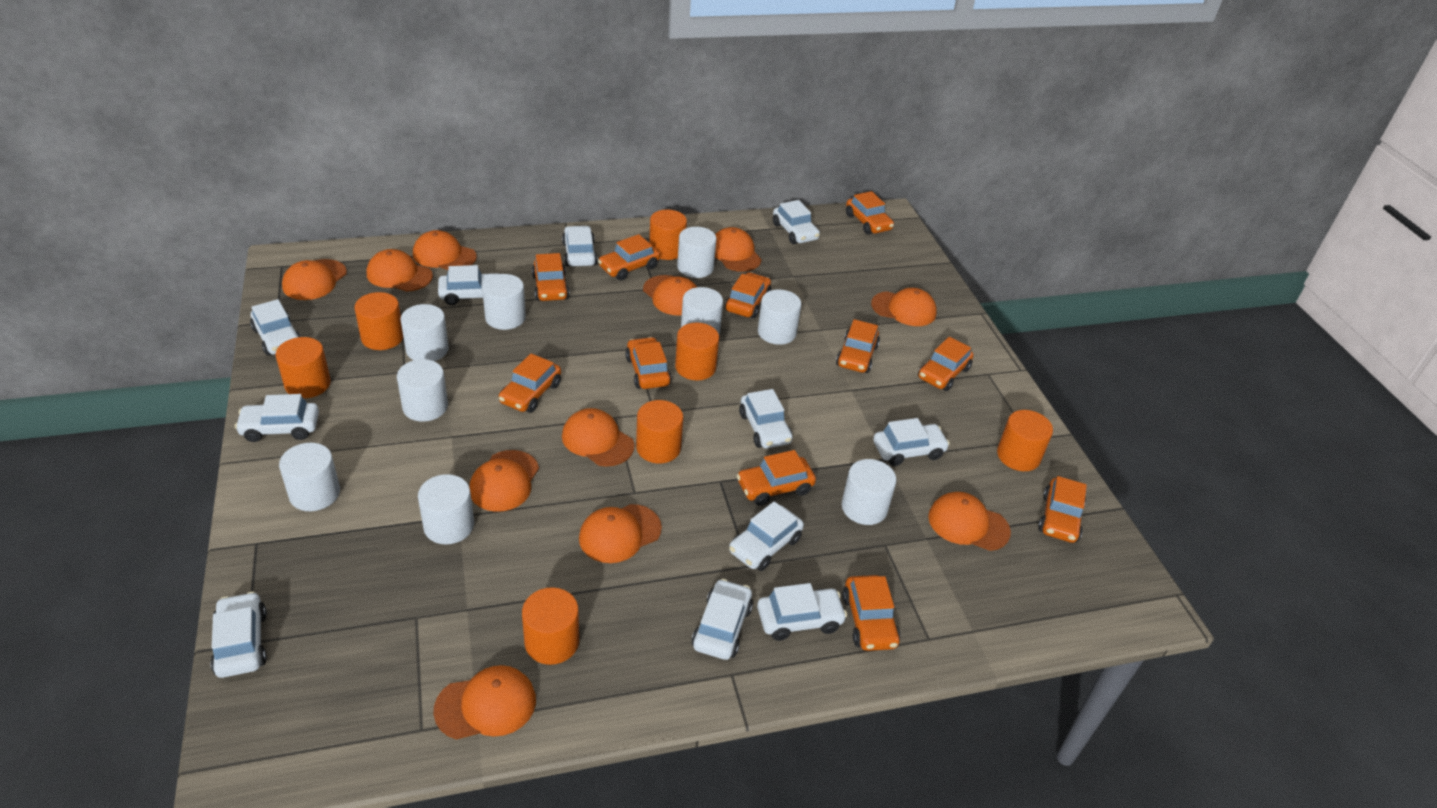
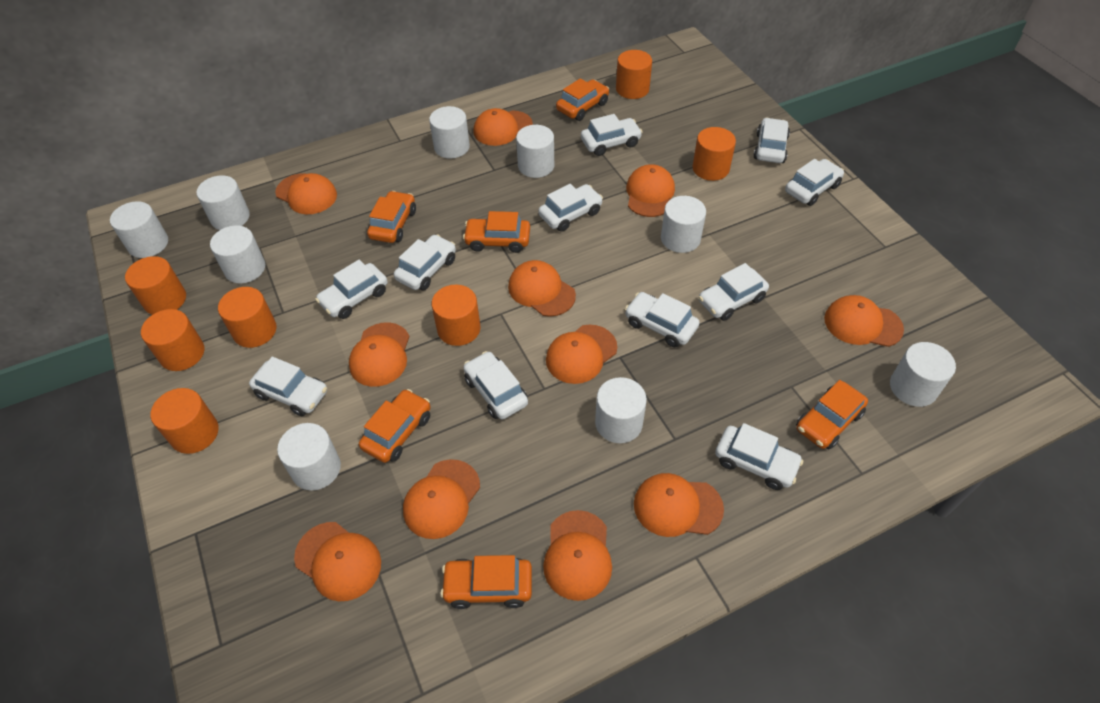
orange car: [499,354,561,413] [532,253,570,301] [598,234,660,280] [625,337,672,389] [725,272,771,318] [737,450,816,506] [836,319,880,373] [842,575,900,651] [846,191,894,234] [918,337,973,391] [1038,476,1087,543] = 11 -> [359,389,431,463] [367,191,416,243] [440,555,532,609] [463,211,530,253] [556,78,609,121] [796,380,868,450] = 6

